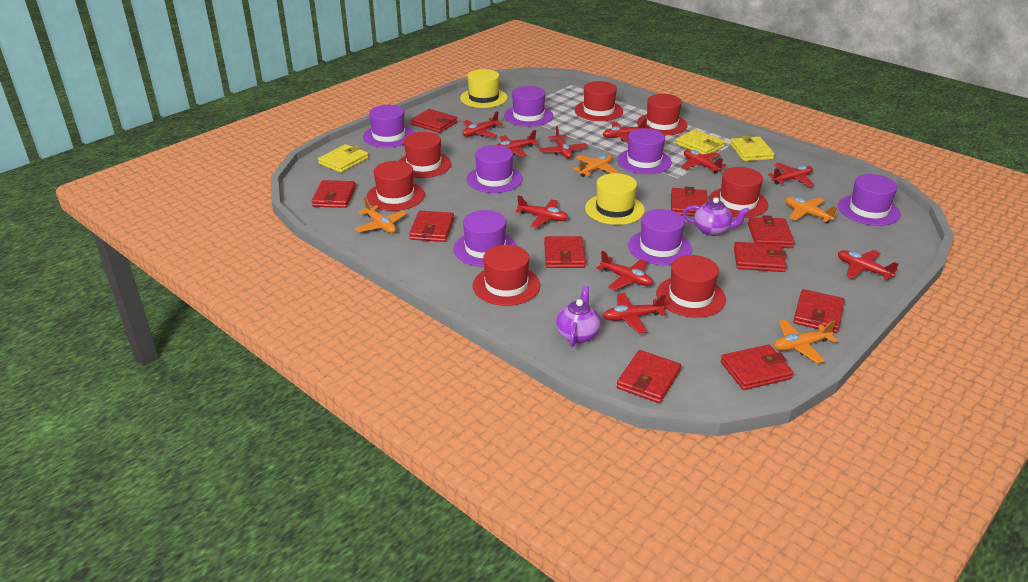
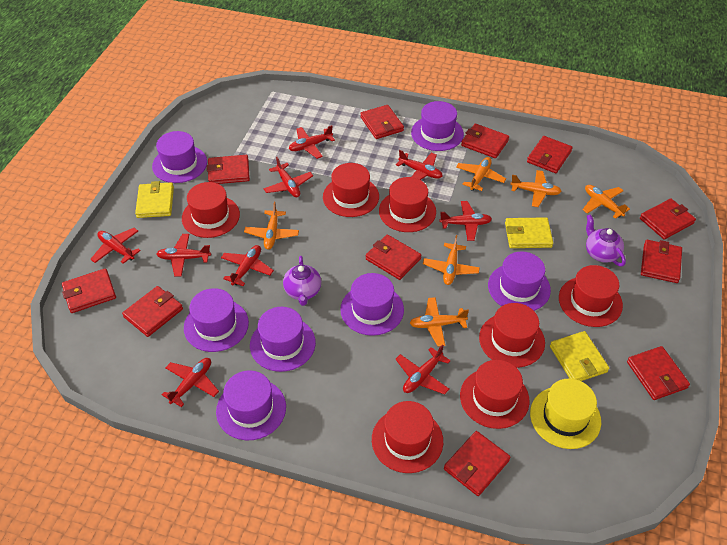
orange plane: [354,198,407,233] [573,154,619,177] [774,320,838,363] [786,197,838,223] = 4 -> [244,202,299,250] [410,297,469,347] [423,235,480,285] [456,157,506,191] [510,170,562,207] [583,185,630,219] = 6
red plane: [462,111,503,138] [497,130,539,157] [515,195,568,228] [539,126,588,159] [596,251,653,290] [603,119,647,142] [603,293,667,334] [681,149,726,174] [768,163,815,187] [838,250,899,280] = 10 -> [90,228,141,264] [157,234,211,277] [162,358,219,407] [221,245,274,286] [263,157,313,197] [289,125,335,159] [395,345,450,395] [396,150,443,180] [439,201,492,241] = 9
red wallet: [312,180,356,208] [409,211,454,242] [411,109,458,133] [544,236,586,268] [617,350,681,403] [671,187,708,216] [721,344,794,390] [734,242,787,272] [748,216,795,248] [793,289,845,333] = 10 -> [62,268,116,313] [122,286,183,337] [207,155,250,184] [360,105,404,139] [366,235,421,280] [444,431,511,496] [461,124,509,158] [527,136,573,173] [627,346,690,400] [640,198,696,240] [641,240,682,283] = 11
yellow hat: [460,69,508,108] [585,173,645,225] = 2 -> [530,379,601,449] = 1

